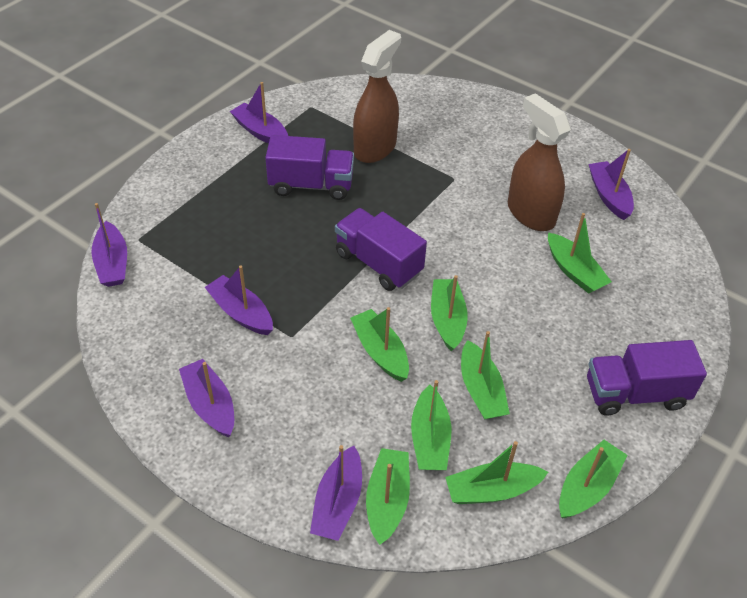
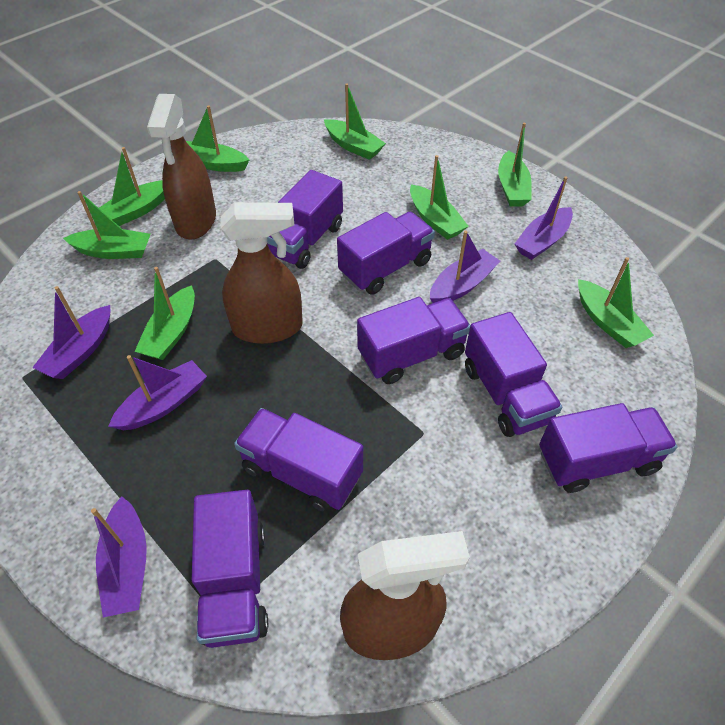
brown spray bottle: [353,30,401,163] [508,93,571,231] = 2 -> [147,94,216,240] [221,202,303,344] [340,531,470,660] = 3
purple boat: [91,203,127,287] [179,359,234,437] [205,265,273,335] [230,82,288,143] [310,445,362,541] [589,149,634,220] = 6 -> [32,286,111,379] [91,496,147,617] [108,355,207,430] [430,231,500,303] [515,176,573,260] = 5
purple truck: [265,135,354,200] [335,208,427,291] [587,340,707,416] = 3 -> [192,490,268,648] [234,408,363,513] [267,170,343,269] [337,212,435,295] [357,297,470,384] [465,312,562,437] [539,403,678,493] = 7

